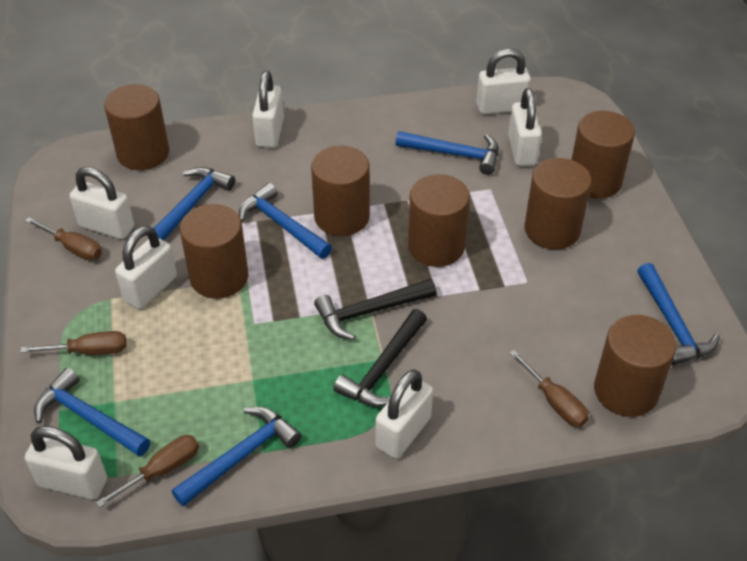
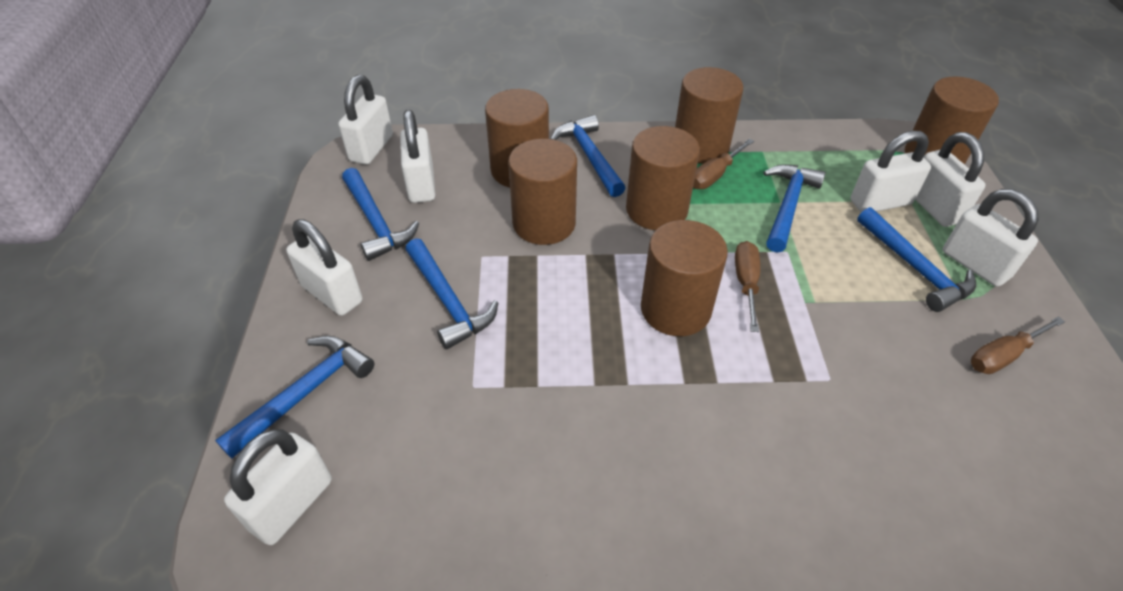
black hammer: [314,279,436,340] [333,309,427,407] = 2 -> none = 0
brown cylinder: [104,84,169,170] [180,204,248,299] [311,146,370,236] [408,174,470,267] [524,158,592,249] [572,111,635,199] [594,315,676,417] = 7 -> [485,89,549,187] [508,139,577,245] [626,126,700,230] [641,220,728,336] [675,67,743,164] [905,76,999,165] = 6
brown screwdriver: [20,331,126,355] [25,217,102,260] [96,435,199,508] [509,350,589,427] = 4 -> [693,139,754,189] [735,241,760,332] [971,316,1065,374] = 3

